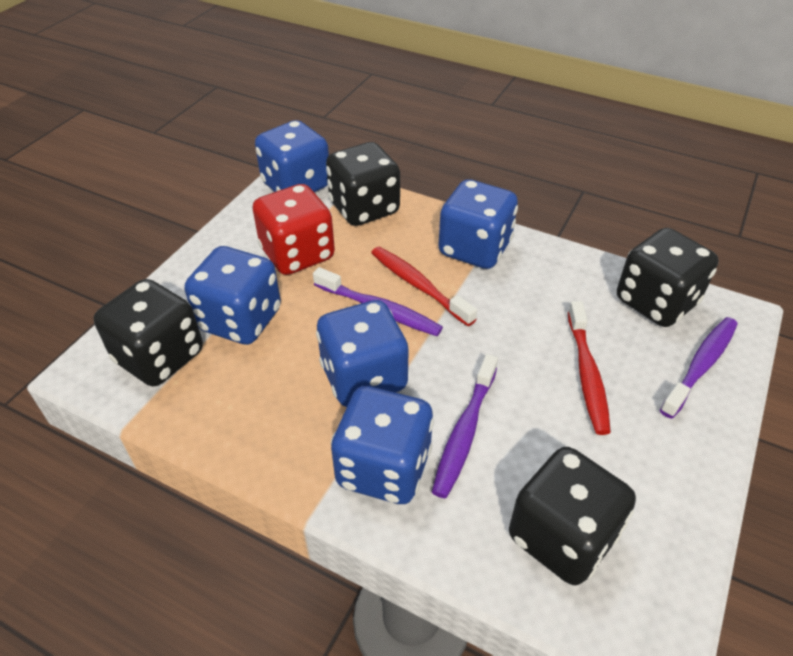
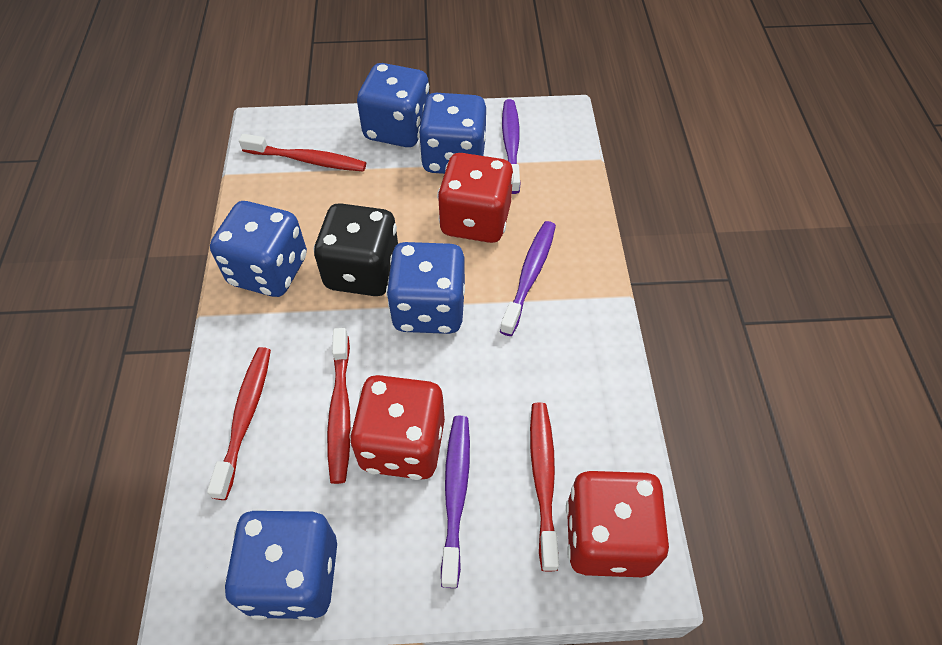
black dice: [94,279,203,386] [326,142,400,226] [509,447,636,585] [617,228,719,327] = 4 -> [313,203,398,296] = 1
red dice: [252,184,335,275] = 1 -> [349,375,445,480] [437,153,514,243] [566,470,669,577] = 3
red toothbrush: [371,247,477,326] [568,301,611,435] = 2 -> [207,347,271,500] [239,134,366,171] [327,328,351,484] [530,402,559,571] = 4

